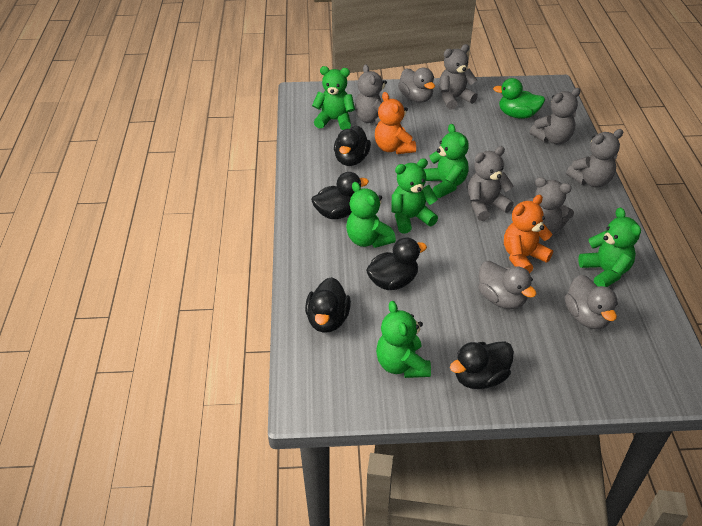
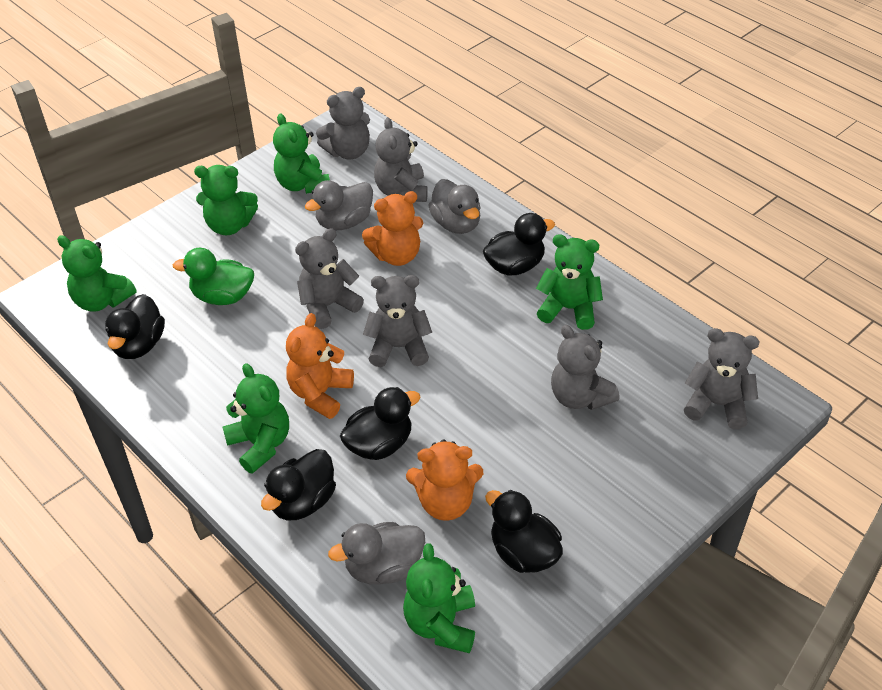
orange teddy bear: [375,92,416,154] [504,195,553,273] = 2 -> [286,313,354,419] [362,191,423,266] [406,439,483,521] = 3

